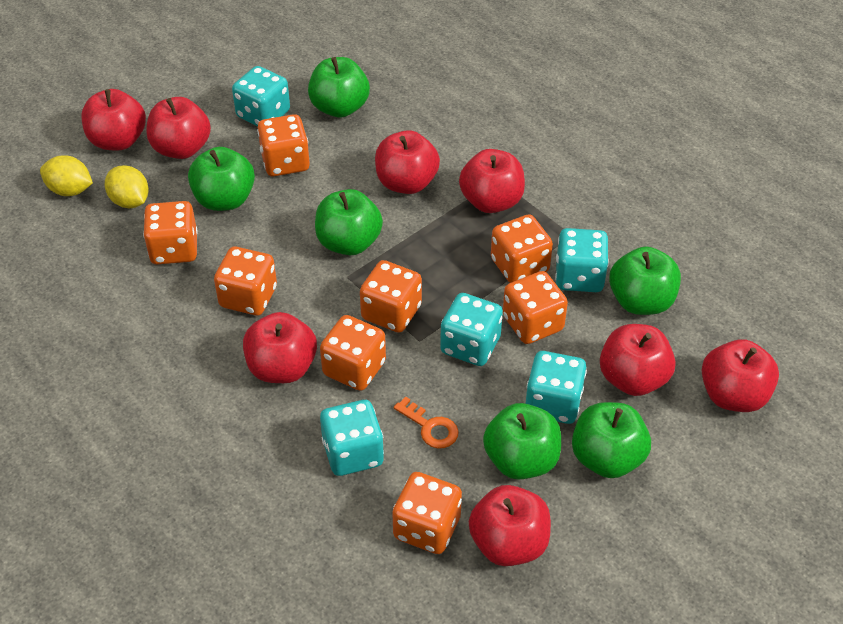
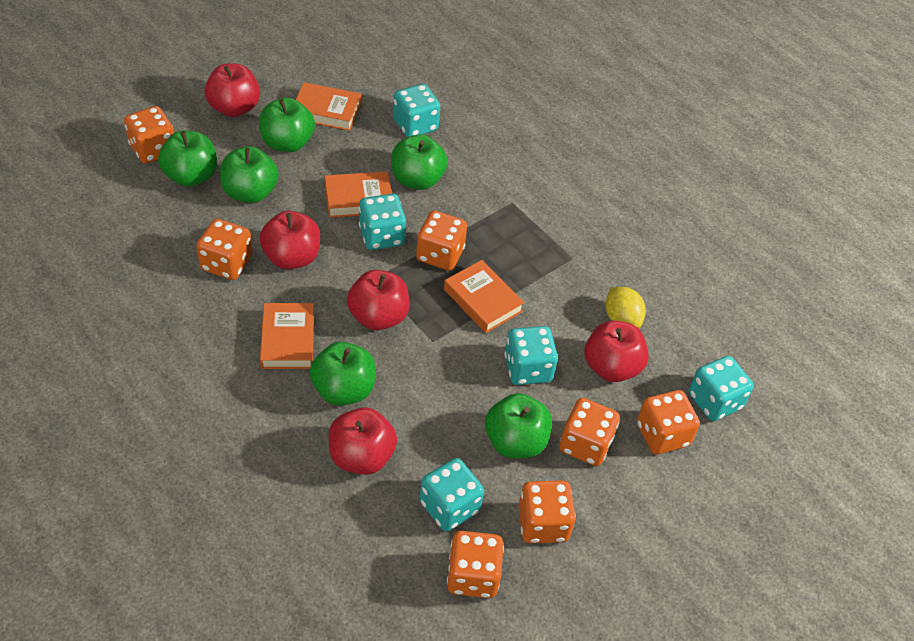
orange book: none = 0 -> [260,303,314,369] [296,82,361,131] [325,171,392,218] [444,260,524,333] = 4
orange dice: [143,201,198,265] [214,247,277,316] [257,114,310,176] [320,315,386,391] [360,260,422,333] [392,472,462,554] [491,214,553,283] [503,271,568,344] = 8 -> [124,106,174,164] [196,219,253,280] [416,210,467,271] [447,531,504,598] [518,480,576,543] [559,398,620,466] [637,390,700,454] = 7
orange key: [394,397,459,448] = 1 -> none = 0
red apple: [81,89,146,150] [146,97,211,159] [243,312,317,383] [375,130,440,194] [459,149,525,213] [469,485,551,566] [600,324,676,396] [702,339,779,412] = 8 -> [204,63,260,117] [260,211,320,269] [329,407,397,475] [347,270,409,330] [585,321,649,382] = 5
yellow lemon: [40,155,93,196] [105,165,149,208] = 2 -> [605,287,646,328] = 1

